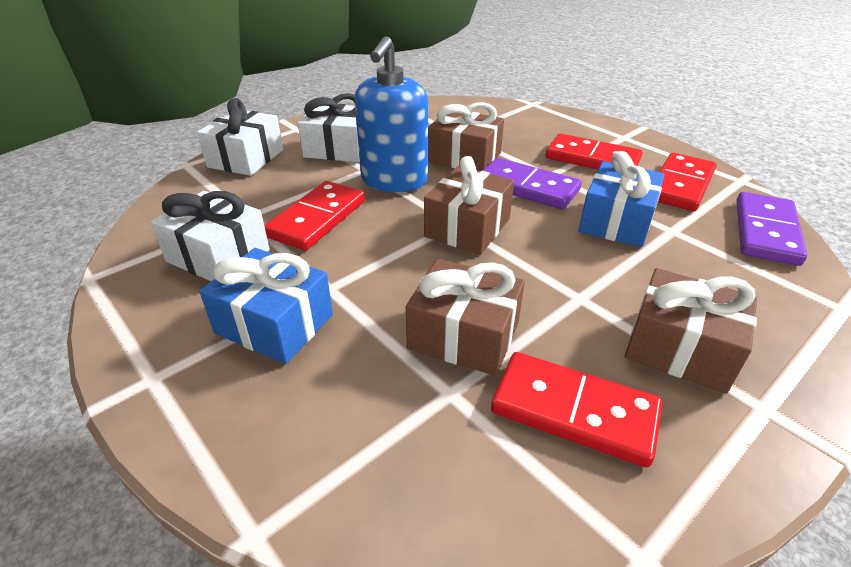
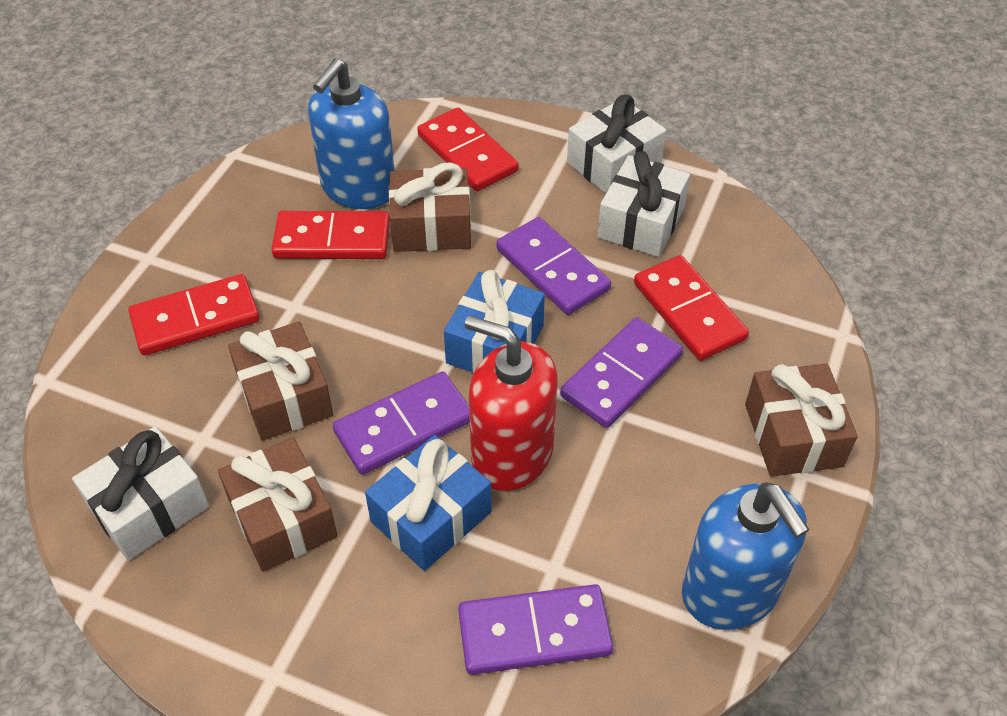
blue soap dispenser: [354,36,428,192] = 1 -> [308,59,395,209] [682,482,809,630] = 2
purple domino: [482,158,582,209] [736,192,807,266] = 2 -> [333,371,470,475] [458,584,613,675] [497,217,611,315] [560,318,683,428] = 4
red soap dispenser: none = 0 -> [465,315,558,491] = 1

